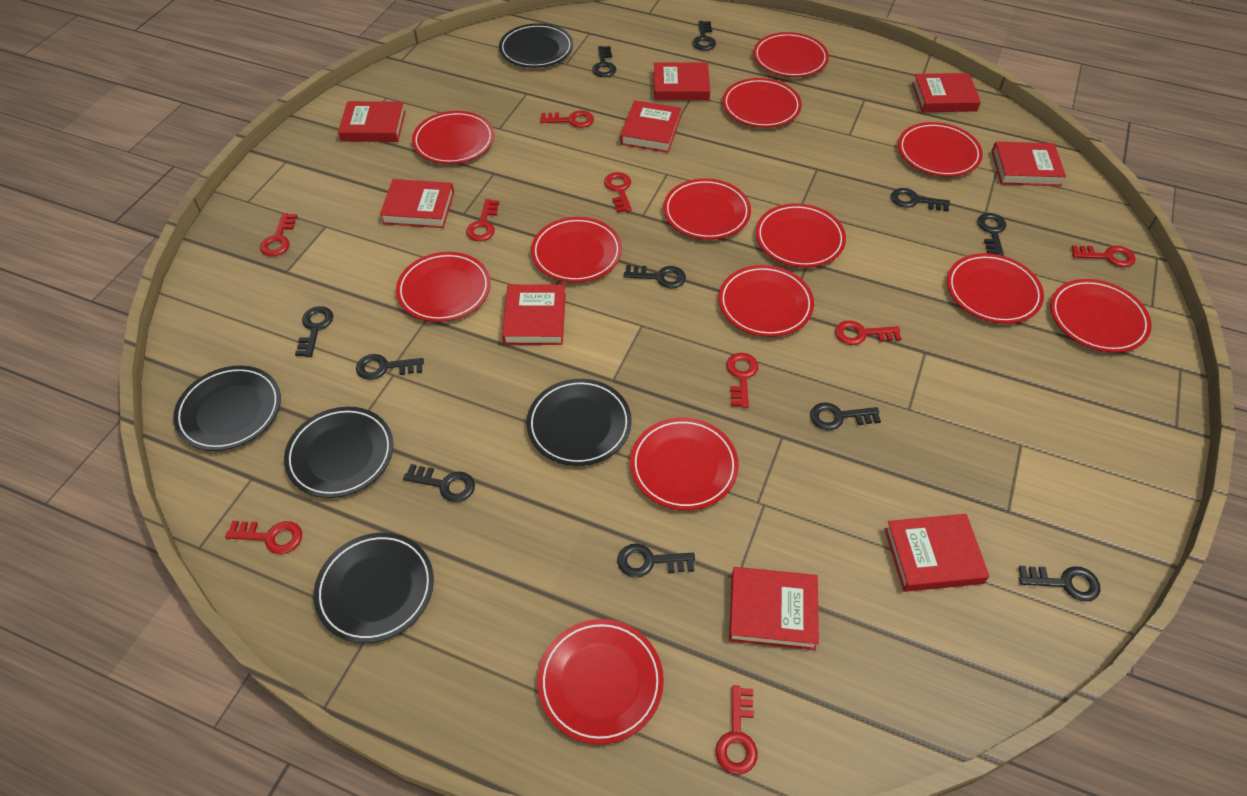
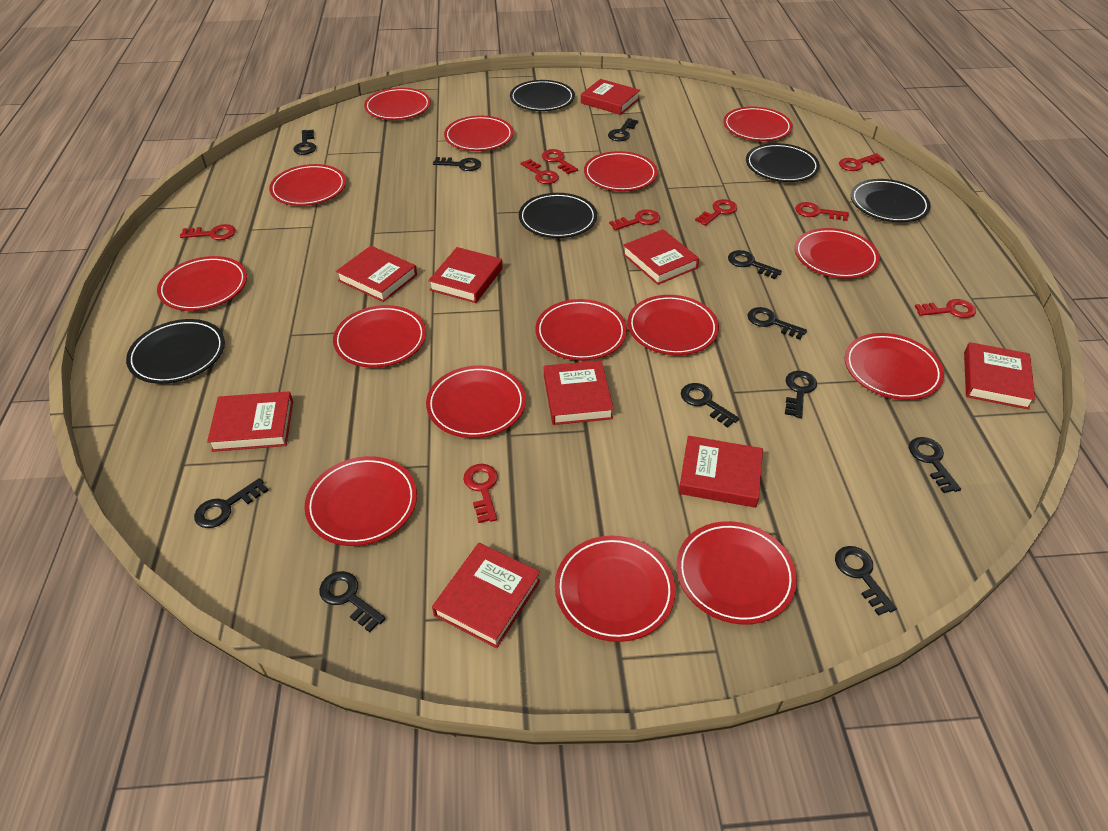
red plate: [396,252,491,322] [412,111,494,164] [531,217,622,283] [538,619,664,745] [630,418,739,510] [663,178,751,240] [719,265,814,337] [722,78,802,128] [753,32,829,77] [756,203,846,268] [898,122,983,177] [947,253,1044,324] [1050,279,1152,353] = 13 -> [157,256,247,311] [269,164,346,206] [304,456,417,546] [333,305,426,368] [364,88,431,120] [426,365,526,438] [444,116,513,151] [535,299,627,361] [555,536,676,642] [584,151,658,191] [627,295,719,355] [676,521,797,625] [723,107,793,141] [794,228,880,279] [845,333,944,400] = 15

